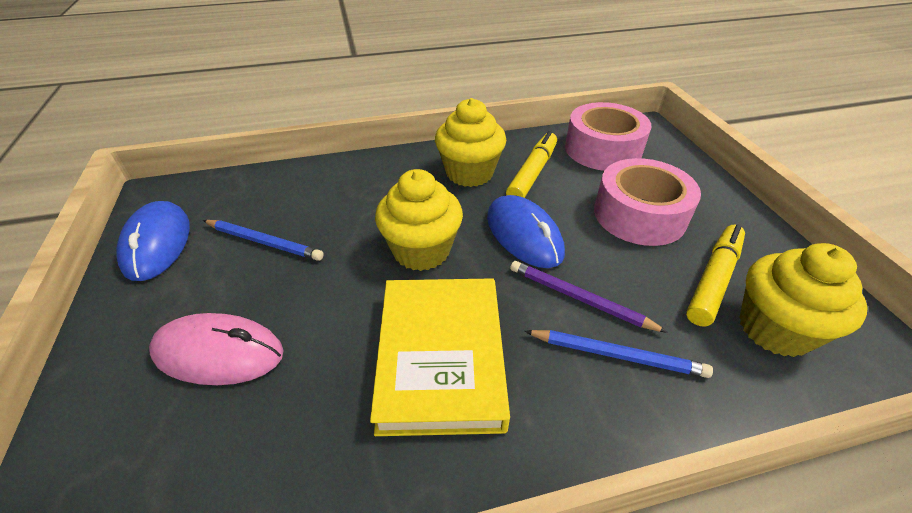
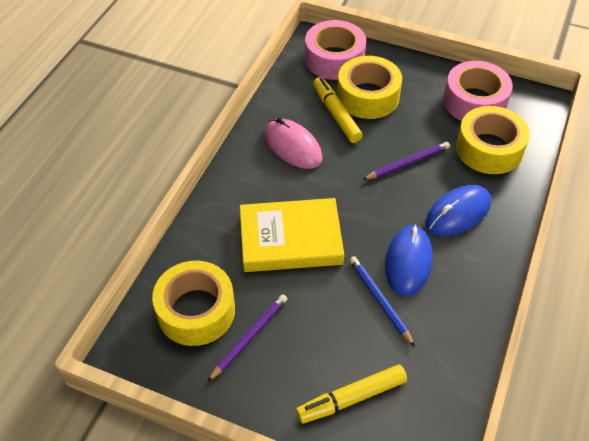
blue pencil: [203,220,324,261] [525,330,713,378] = 2 -> [349,256,415,347] = 1
purple pencil: [510,261,668,333] = 1 -> [207,294,287,382] [362,142,450,180] = 2
yellow cupcake: [375,169,463,271] [435,98,507,187] [739,243,868,357] = 3 -> none = 0
yellow tape: none = 0 -> [152,261,235,346] [337,56,402,119] [456,106,530,174] = 3

